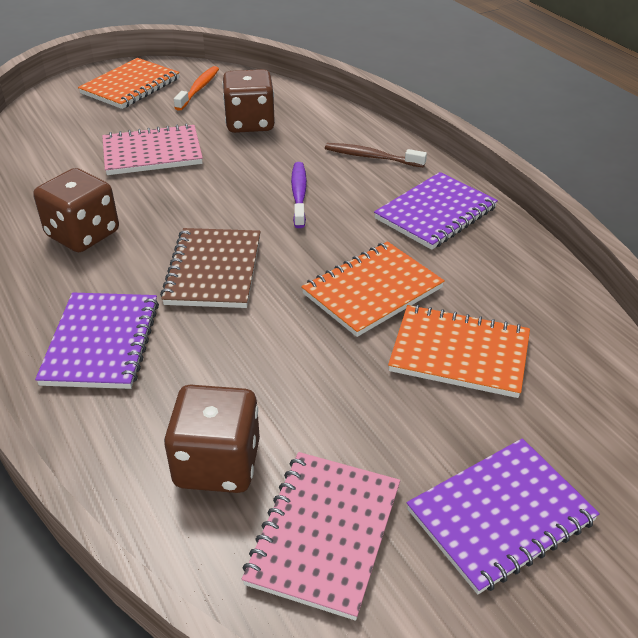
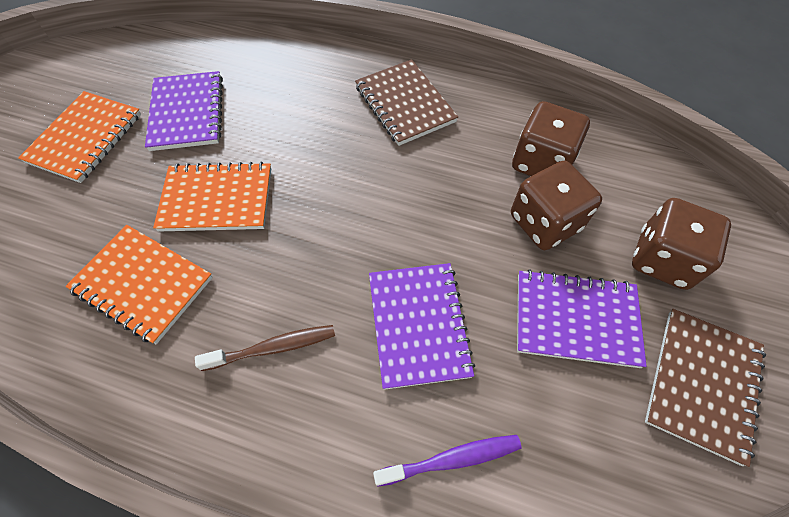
brown notebook: [160,228,261,308] = 1 -> [355,59,458,146] [645,309,766,467] = 2
orange toothbrush: [174,66,219,111] = 1 -> none = 0
pink notebook: [102,124,203,175] [242,452,400,621] = 2 -> none = 0

